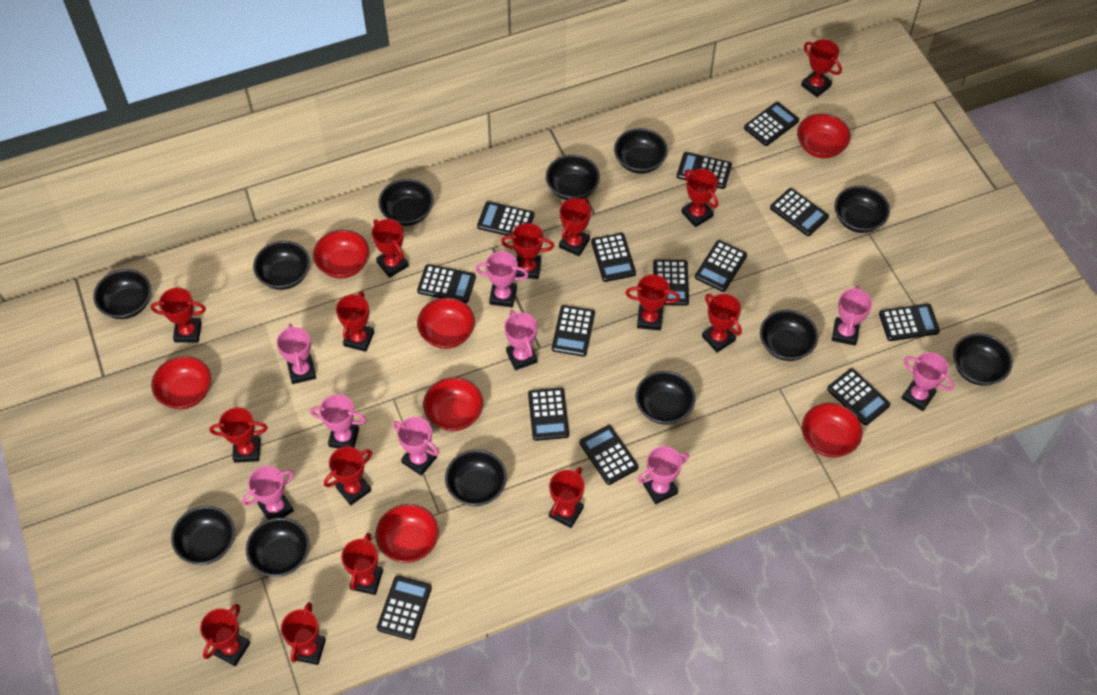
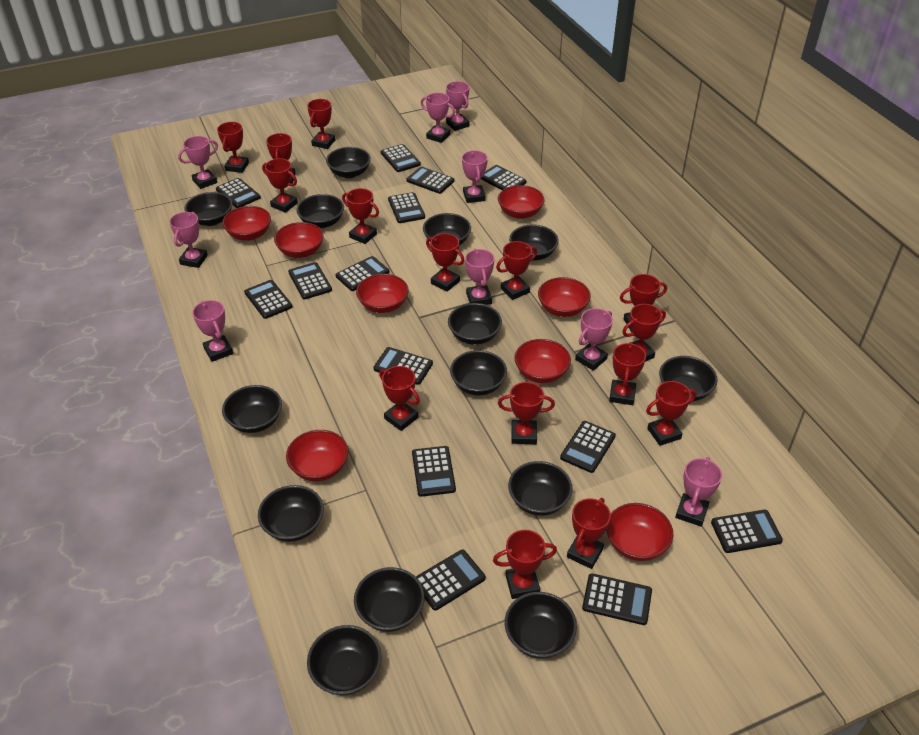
black bowl: [93,269,151,319] [171,506,235,565] [246,518,310,577] [253,241,310,290] [378,179,434,226] [445,450,507,506] [546,155,600,200] [614,128,668,174] [635,371,695,425] [760,310,818,361] [834,186,890,233] [953,333,1013,386] = 12 -> [184,192,232,226] [222,385,282,433] [258,485,324,542] [297,194,344,228] [307,625,382,695] [326,147,371,178] [354,567,425,632] [423,213,471,245] [448,303,502,345] [450,350,507,395] [505,592,577,659] [508,461,572,516] [509,224,559,260] [659,356,718,401] = 14
red bowl: [151,356,211,409] [313,230,369,279] [375,504,439,563] [417,298,475,349] [423,377,483,431] [797,114,851,158] [802,403,863,458] = 7 -> [222,206,271,241] [274,222,324,258] [286,430,348,481] [356,274,408,313] [498,185,545,219] [514,339,571,383] [538,277,591,317] [606,503,673,561] = 8

